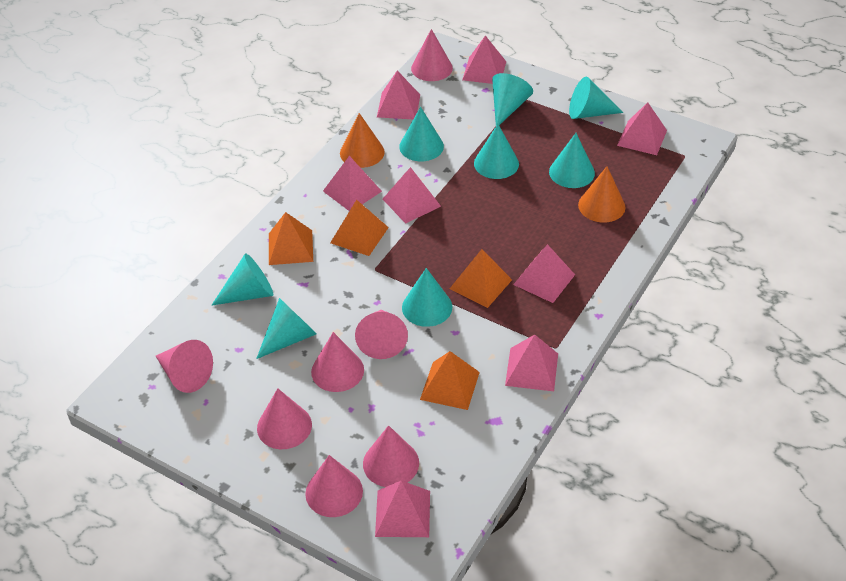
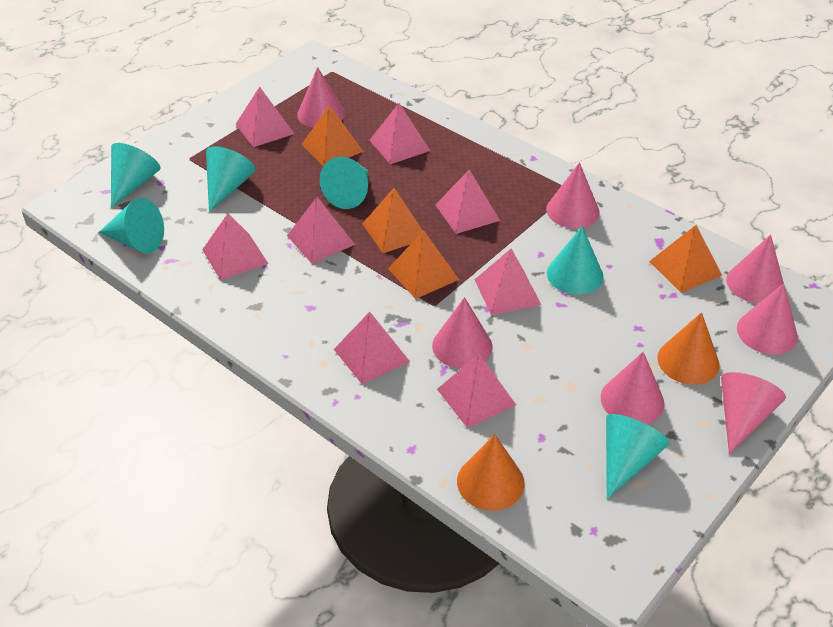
turquoise cone: [211,254,273,306] [256,298,316,359] [399,107,444,161] [402,268,452,327] [474,124,519,179] [492,73,533,126] [549,133,595,188] [569,77,624,119] = 8 -> [99,198,164,253] [111,143,161,208] [206,146,256,212] [320,157,368,209] [547,226,604,295] [606,414,670,499] = 6

